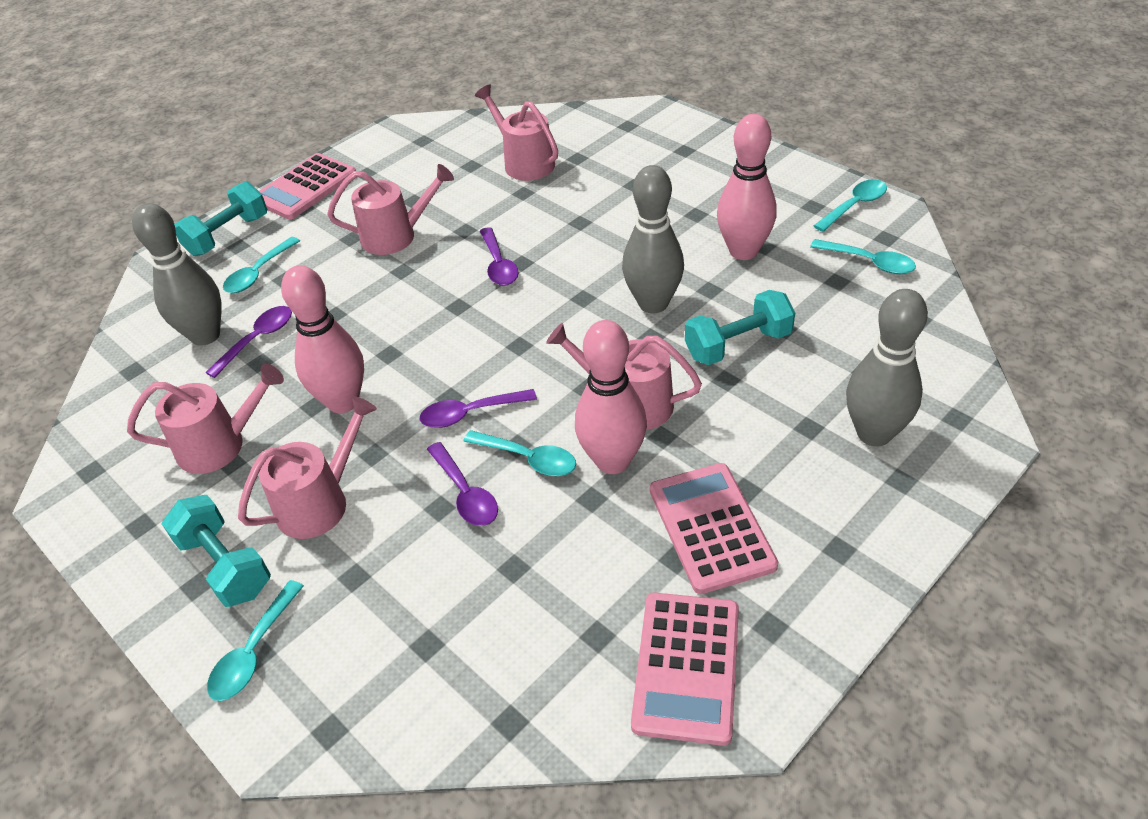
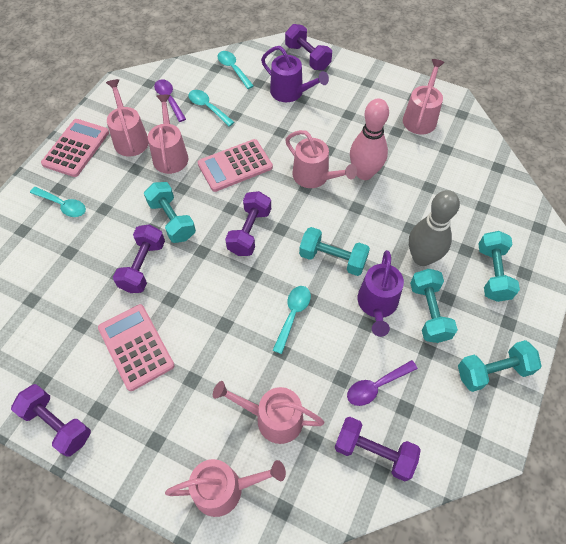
grey bowling pin: [132,203,222,346] [622,165,684,313] [846,289,928,446] = 3 -> [409,190,460,266] = 1
pink bowling pin: [281,265,364,413] [575,320,647,474] [717,114,776,260] = 3 -> [350,98,389,180] = 1
pink watering can: [127,364,284,474] [238,396,377,539] [327,164,454,255] [475,84,558,181] [546,323,702,430] = 5 -> [106,79,149,156] [148,95,189,174] [165,459,286,517] [213,381,324,444] [285,130,357,188] [403,59,445,134] = 6
purple dumbbell: none = 0 -> [11,384,91,457] [113,225,165,293] [225,191,271,256] [285,24,332,70] [334,417,421,482] = 5
purple spoon: [205,306,292,378] [420,389,537,428] [427,442,498,526] [480,227,519,286] = 4 -> [154,79,186,122] [347,360,418,406] = 2
purple watering can: none = 0 -> [261,46,329,102] [358,250,404,337] = 2
turquoise dumbbell: [161,495,271,607] [174,181,267,256] [685,290,795,365] = 3 -> [144,182,196,243] [299,227,370,276] [410,269,458,343] [458,340,541,392] [479,231,520,302] = 5
turquoise spoon: [207,580,304,701] [223,237,300,293] [463,430,576,476] [810,239,916,274] [814,179,887,232] = 5 -> [30,187,86,217] [188,90,234,126] [217,51,254,89] [272,286,311,354] = 4

